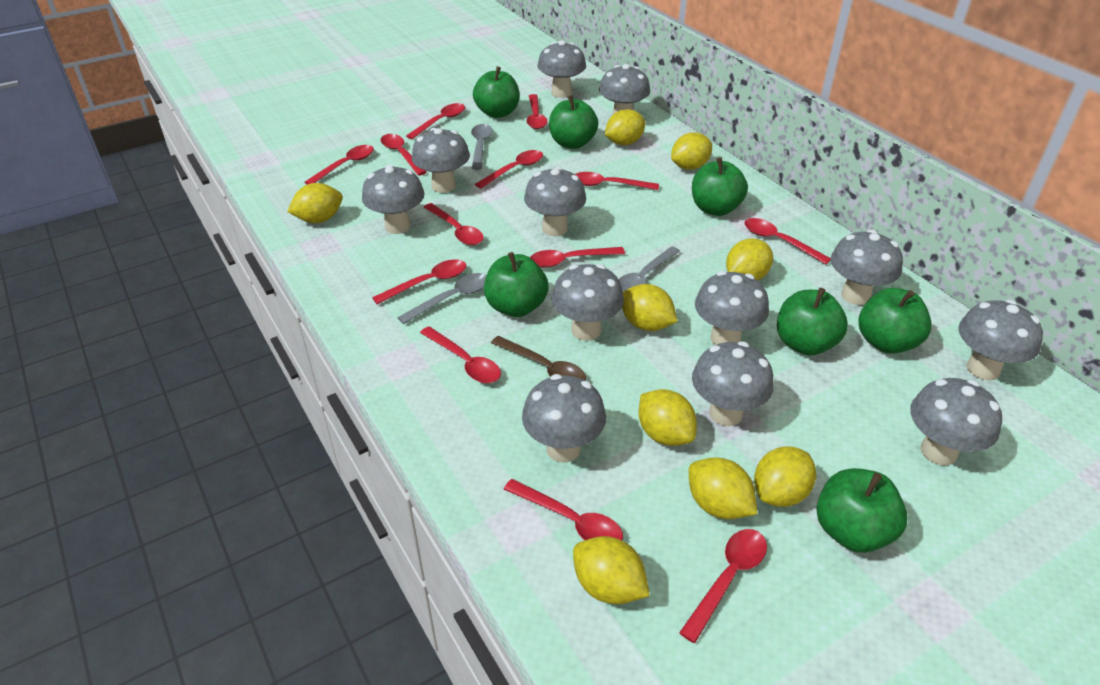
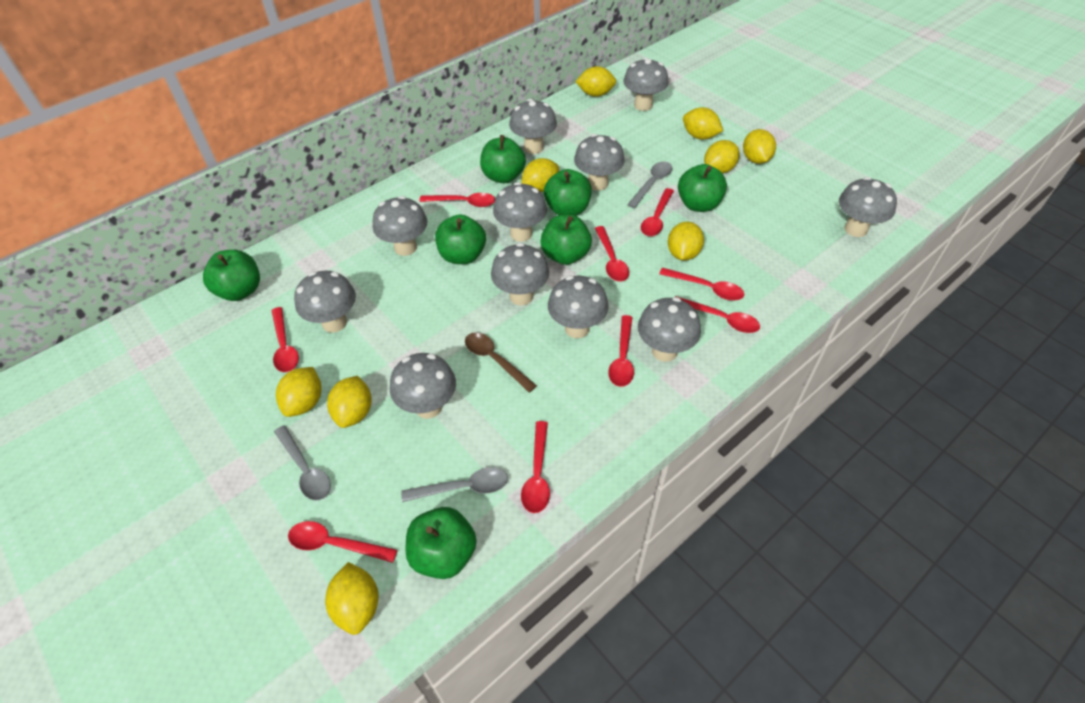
grey mushroom: [362,165,425,234] [412,128,470,193] [522,374,606,462] [524,167,586,236] [538,40,586,98] [552,264,624,341] [599,64,650,115] [692,341,774,426] [695,271,769,345] [831,230,903,305] [910,378,1002,465] [958,300,1043,380] = 12 -> [294,271,356,333] [373,196,427,256] [390,353,456,419] [491,243,549,305] [493,182,547,242] [509,99,557,154] [548,275,609,338] [574,134,625,191] [623,58,669,111] [638,297,701,362] [839,177,897,237] = 11
red spoon: [305,145,374,184] [372,259,467,304] [381,134,427,176] [406,103,465,139] [420,326,501,383] [423,203,484,245] [475,150,543,189] [504,479,623,540] [527,94,548,129] [530,247,625,268] [575,172,659,190] [679,529,767,643] [744,218,831,264] = 13 -> [271,307,299,372] [288,521,397,563] [419,193,495,207] [521,421,550,513] [595,226,629,281] [608,315,634,387] [641,188,674,237] [659,268,744,301] [675,296,760,333] = 9

